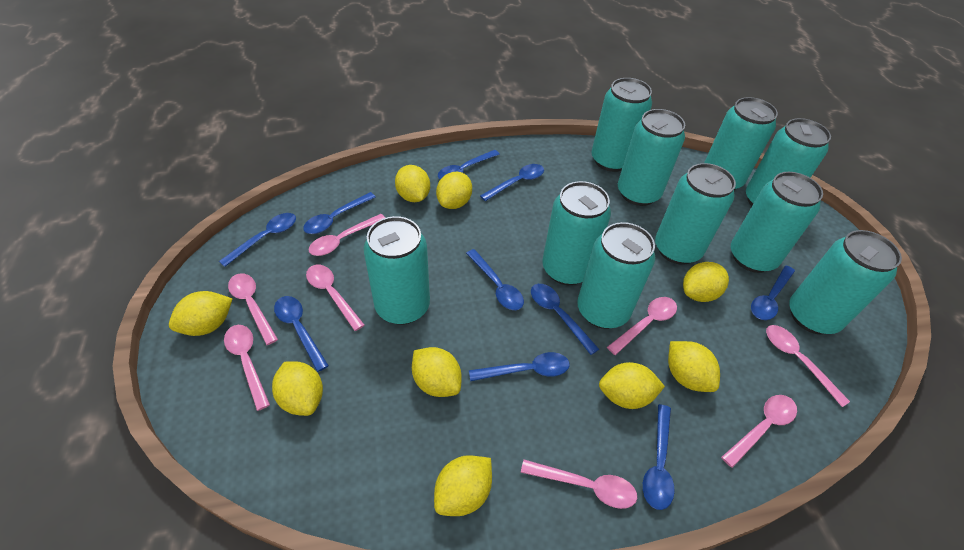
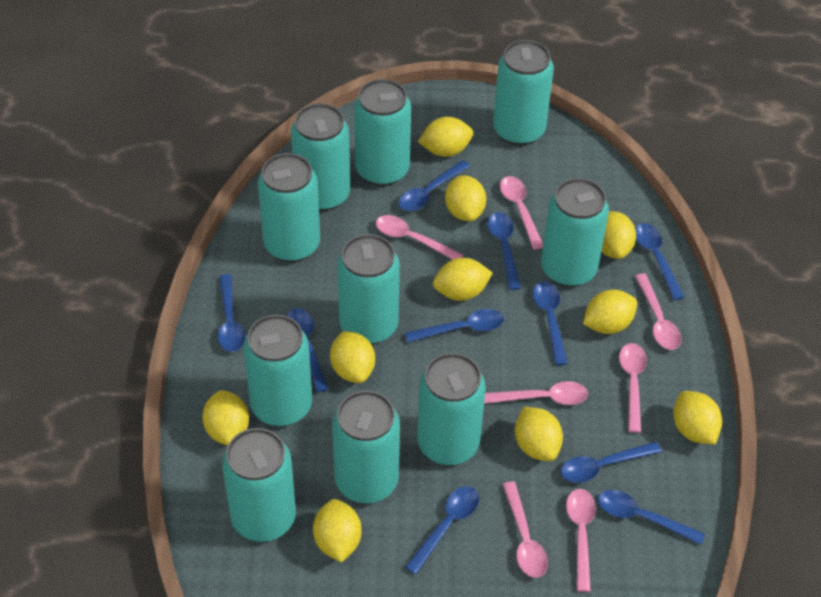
pink spoon: [224,325,270,411] [228,273,278,345] [306,264,364,331] [309,214,385,256] [521,460,637,509] [607,297,677,355] [721,395,797,468] [766,325,850,407] = 8 -> [376,215,464,260] [484,381,588,405] [500,176,543,250] [502,481,548,578] [566,489,596,592] [619,343,647,433] [635,273,681,350] = 7
yellow lemon: [169,291,232,336] [272,361,323,416] [395,165,430,202] [412,347,462,397] [434,455,492,516] [436,172,472,209] [599,362,665,409] [668,341,720,392] [683,262,729,302] = 9 -> [202,390,249,446] [313,499,362,562] [330,331,375,383] [418,117,473,157] [433,258,493,301] [445,175,486,221] [515,407,563,461] [583,289,637,334] [601,211,636,259] [673,391,722,445] = 10

